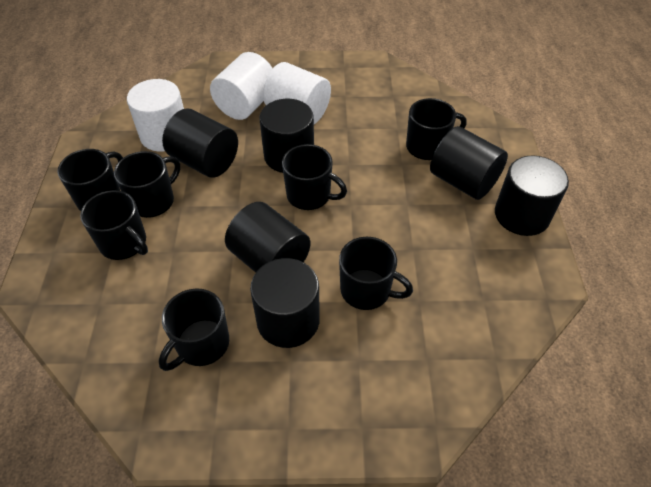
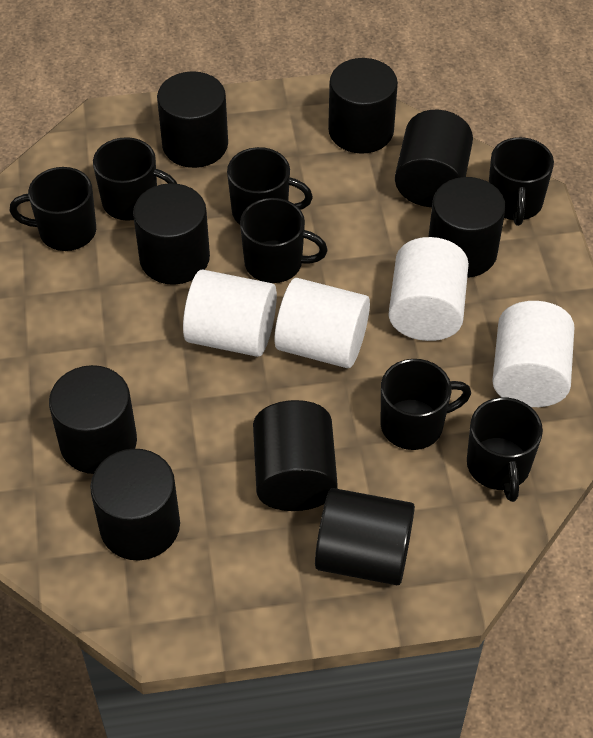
black cylinder: [162,108,238,178] [225,202,311,273] [250,258,320,348] [259,99,314,173] [430,126,508,200] [495,156,569,236] = 6 -> [49,365,137,474] [90,448,180,561] [133,183,210,285] [157,71,228,168] [253,400,338,511] [315,488,415,585] [328,58,398,154] [395,110,473,207] [429,177,506,278] = 9
white cylinder: [127,79,184,152] [210,52,273,120] [263,62,331,124] = 3 -> [183,270,277,357] [274,278,370,368] [389,237,469,341] [492,301,574,407] = 4

